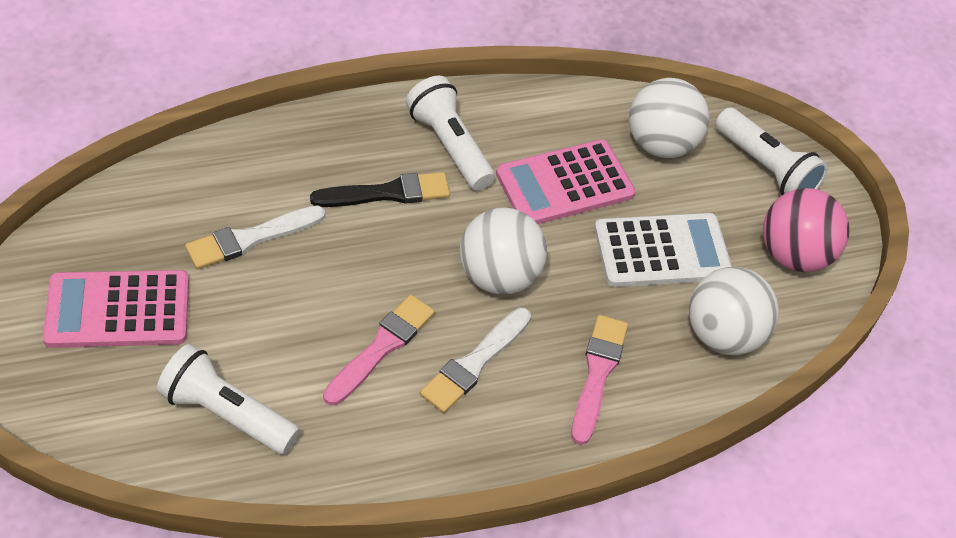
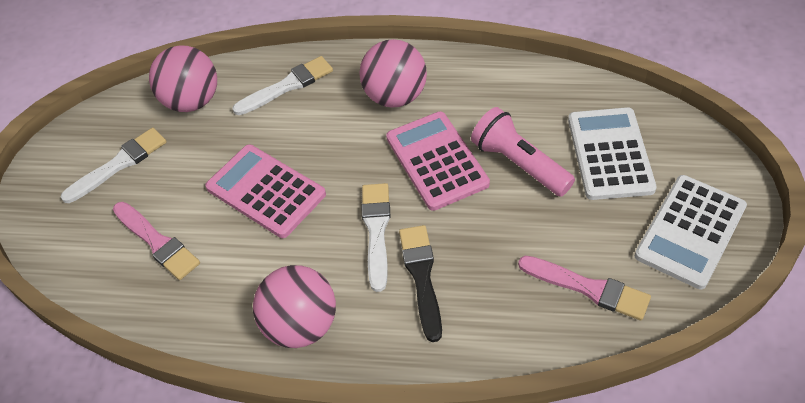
pink ball: [763,188,849,272] = 1 -> [149,45,217,112] [253,265,336,348] [359,39,427,108] = 3
pink flashlight: none = 0 -> [471,107,575,197] = 1
white ball: [460,207,547,295] [629,78,709,158] [689,267,779,355] = 3 -> none = 0
white brush: [185,205,325,269] [420,308,531,413] = 2 -> [60,128,167,203] [232,56,333,115] [362,183,390,292] = 3
white calculator: [594,213,732,287] = 1 -> [568,107,657,200] [634,175,747,289] = 2
white flashlight: [157,344,300,455] [406,76,495,191] [715,107,828,195] = 3 -> none = 0

